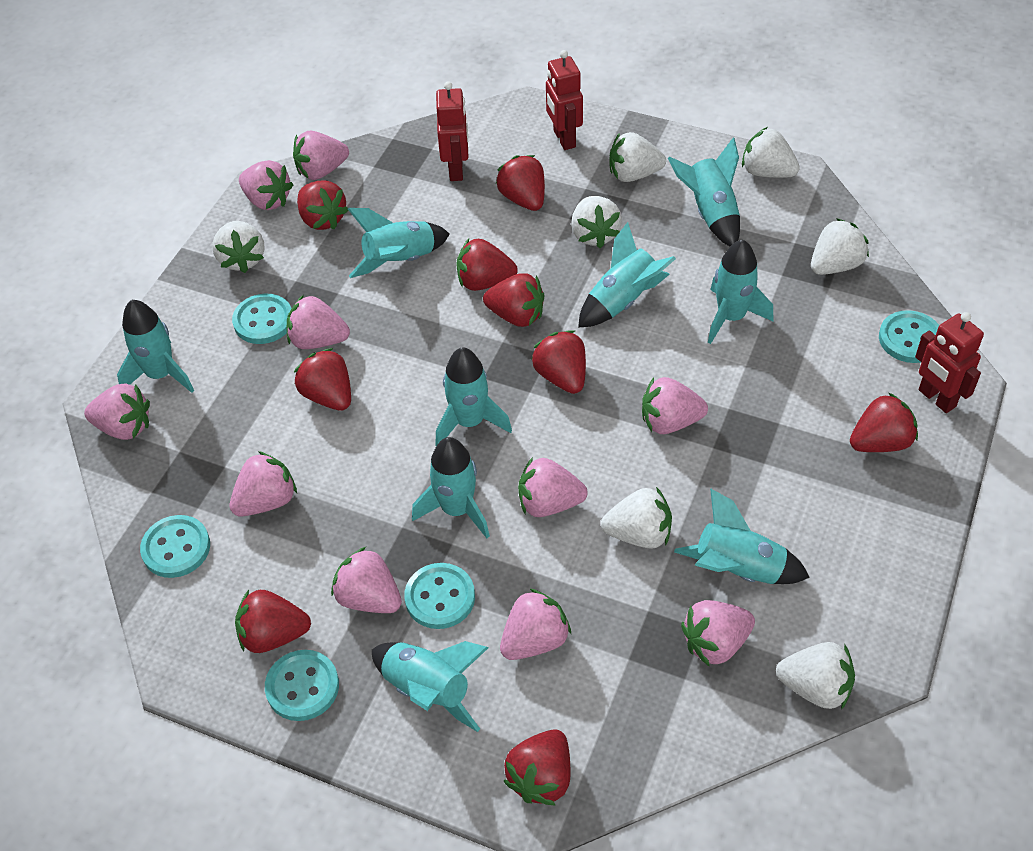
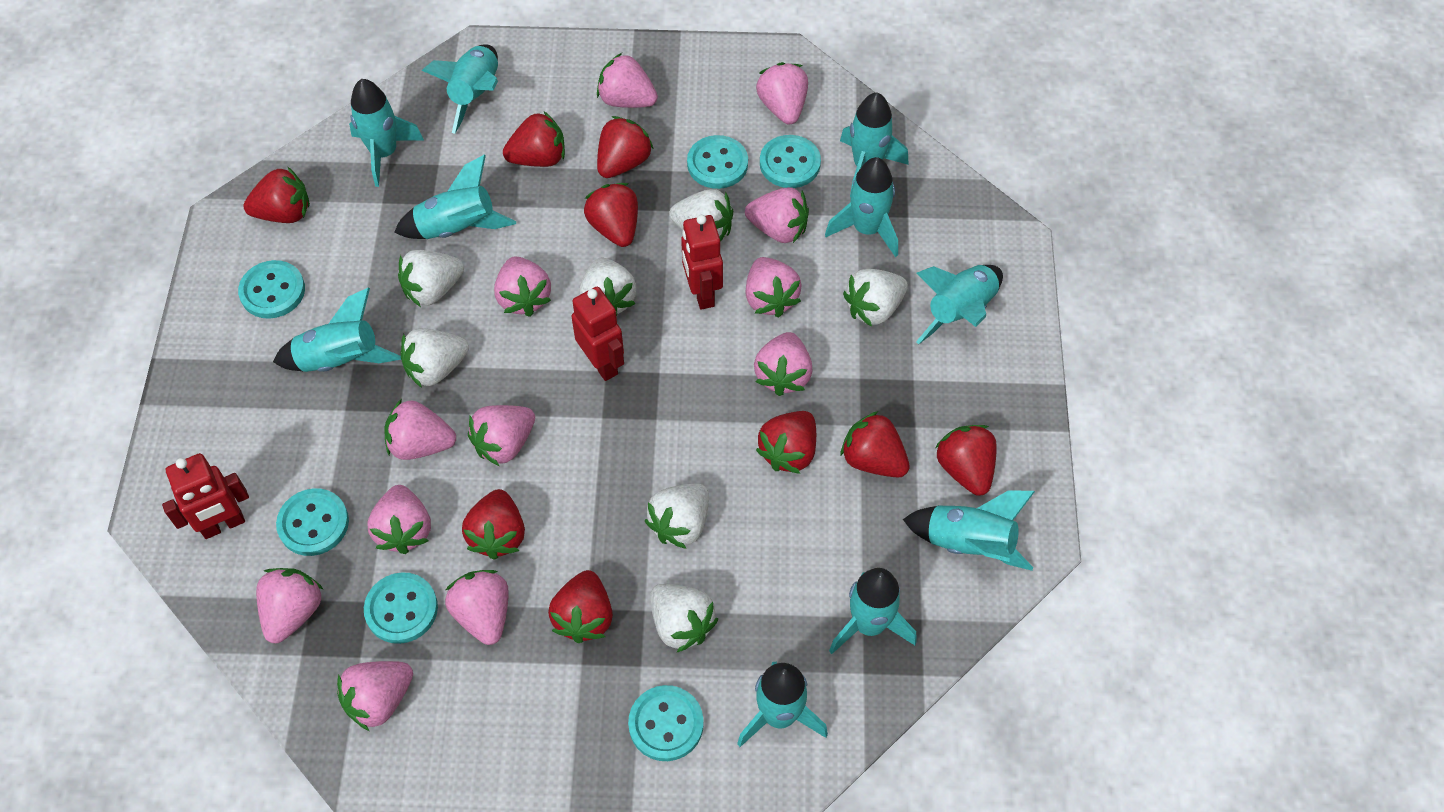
pink strawberry: [84,384,150,440] [230,451,297,517] [239,160,293,210] [287,295,350,349] [293,130,349,180] [331,547,402,613] [500,588,571,660] [518,457,588,517] [642,377,708,434] [681,600,755,667] = 10 -> [256,568,324,643] [337,661,413,731] [368,485,431,554] [384,399,456,460] [445,570,509,645] [468,405,535,466] [494,256,551,317] [597,53,658,108] [745,187,809,243] [745,257,801,318] [754,332,813,396] [756,62,808,125] = 12
turquoise button: [140,515,210,578] [232,294,292,344] [265,650,339,721] [404,563,475,629] [879,310,940,363] = 5 -> [238,260,305,319] [276,488,349,556] [364,572,438,644] [628,685,704,761] [687,135,748,189] [760,135,821,188] = 6
turquoise rocket: [117,300,194,393] [348,208,449,278] [372,641,488,732] [412,437,490,538] [435,347,512,446] [578,222,676,327] [668,137,740,246] [674,488,810,584] [708,239,773,344] = 9 -> [273,288,401,372] [349,79,424,187] [394,155,516,239] [422,44,498,134] [737,662,828,747] [825,157,898,257] [829,568,917,654] [840,93,909,197] [903,490,1035,571] [916,265,1003,344] = 10

